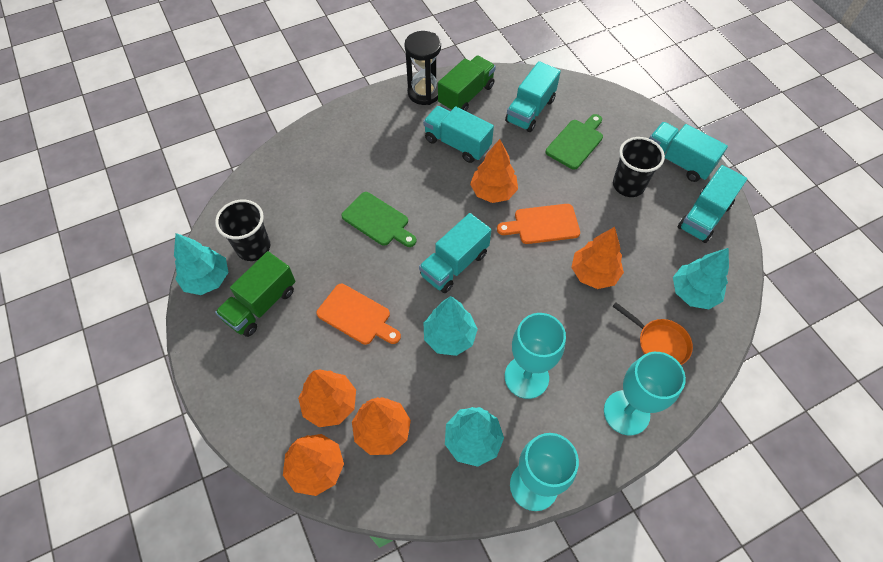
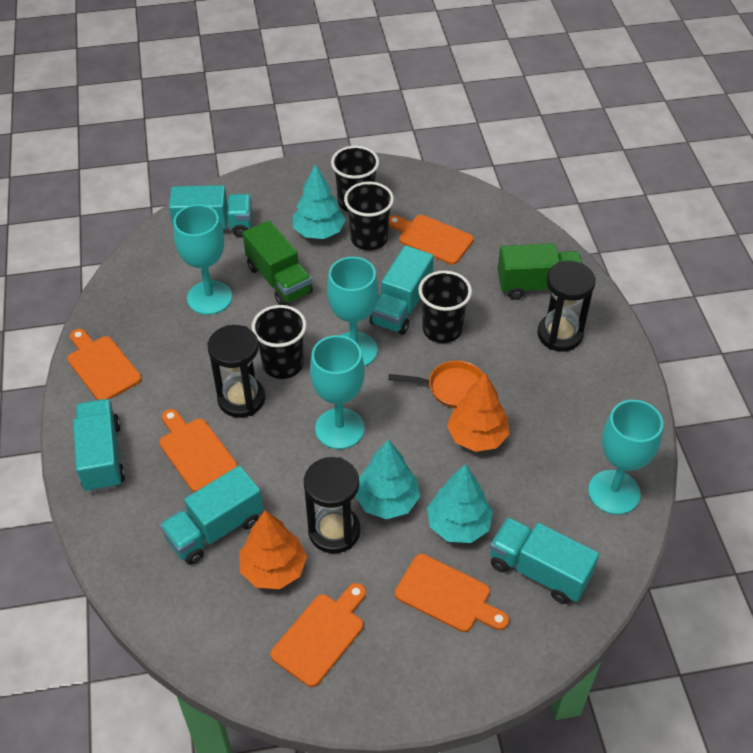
black cup: [215,200,270,261] [613,137,665,197] = 2 -> [251,305,307,379] [331,146,379,212] [344,182,394,251] [418,271,472,343] = 4
black hourglass: [404,31,441,105] = 1 -> [207,325,265,418] [304,457,360,553] [537,261,596,352] = 3
green cutting board: [341,192,416,247] [546,114,603,170] = 2 -> none = 0
orange cutting board: [316,284,401,345] [497,204,580,244] = 2 -> [67,329,142,400] [159,409,238,492] [270,583,366,687] [389,215,474,265] [395,554,509,632] = 5
orange tree: [283,434,344,496] [298,369,356,427] [352,397,411,455] [470,139,518,203] [571,227,624,289] = 5 -> [239,510,307,589] [447,373,509,452] = 2
turquoise goblet: [505,313,566,399] [510,433,579,511] [604,352,686,435] = 3 -> [173,204,232,315] [310,335,365,449] [327,257,378,367] [588,400,663,515] = 4
turquoise tree: [174,233,228,295] [423,296,478,356] [445,407,504,467] [673,248,729,309] = 4 -> [293,164,346,239] [355,440,420,519] [427,464,493,543] = 3

